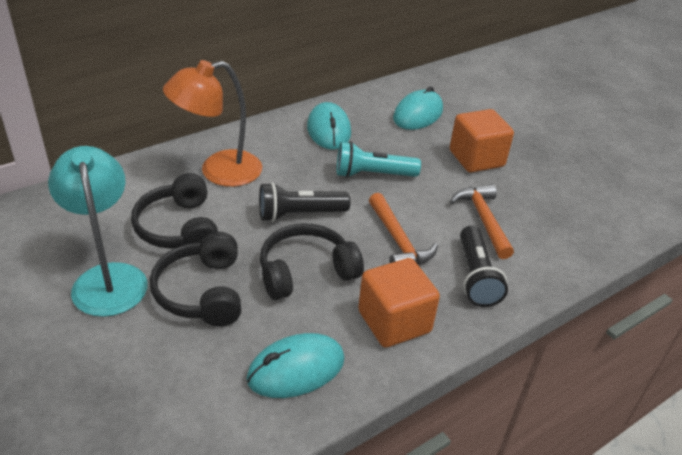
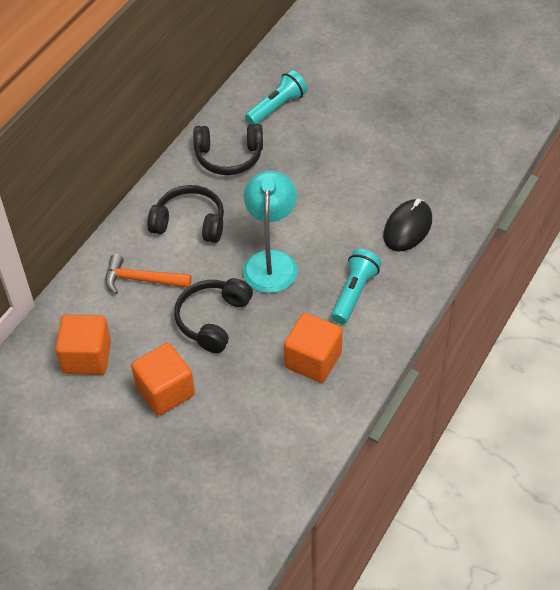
black flashlight: [259,182,350,222] [460,226,508,307] = 2 -> none = 0
black mouse: none = 0 -> [383,199,432,252] = 1
orange cube: [358,258,440,348] [450,109,514,173] = 2 -> [55,315,111,375] [131,343,195,415] [284,313,343,383] = 3
orange hammer: [369,193,438,265] [450,184,514,259] = 2 -> [105,254,192,294] = 1
orange lamp: [163,60,262,187] = 1 -> none = 0
turquoise flashlight: [337,141,421,178] = 1 -> [245,70,307,125] [331,249,381,324] = 2
turquoise mouse: [247,333,345,398] [307,102,351,150] [393,86,443,130] = 3 -> none = 0

